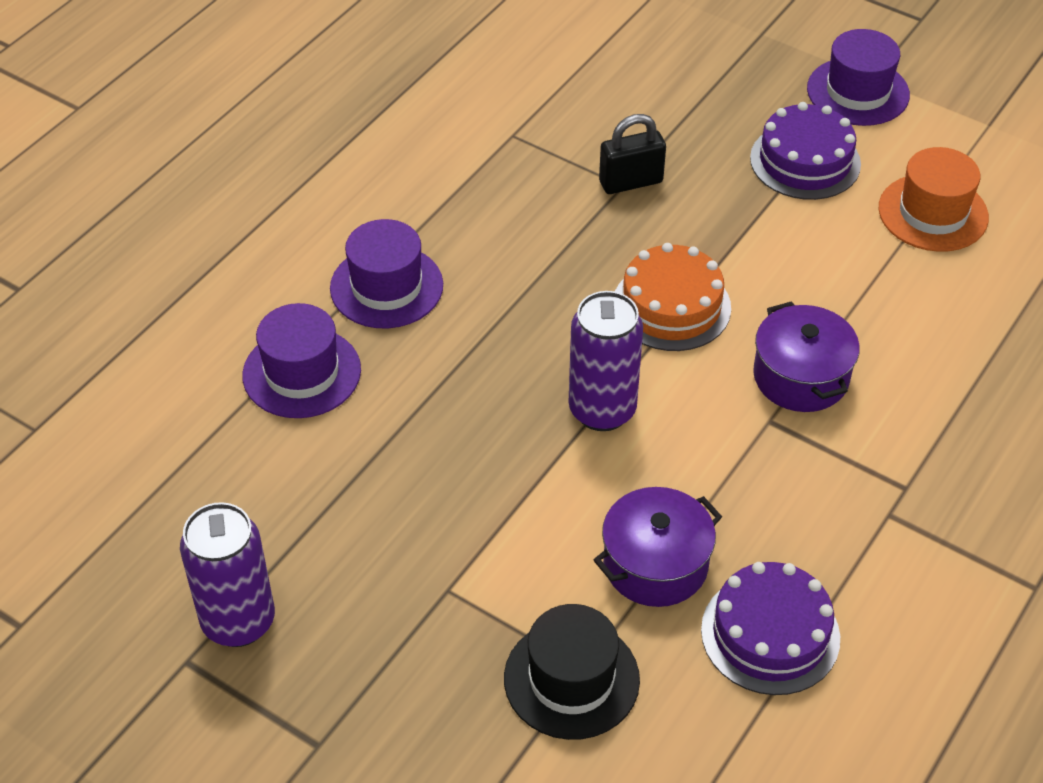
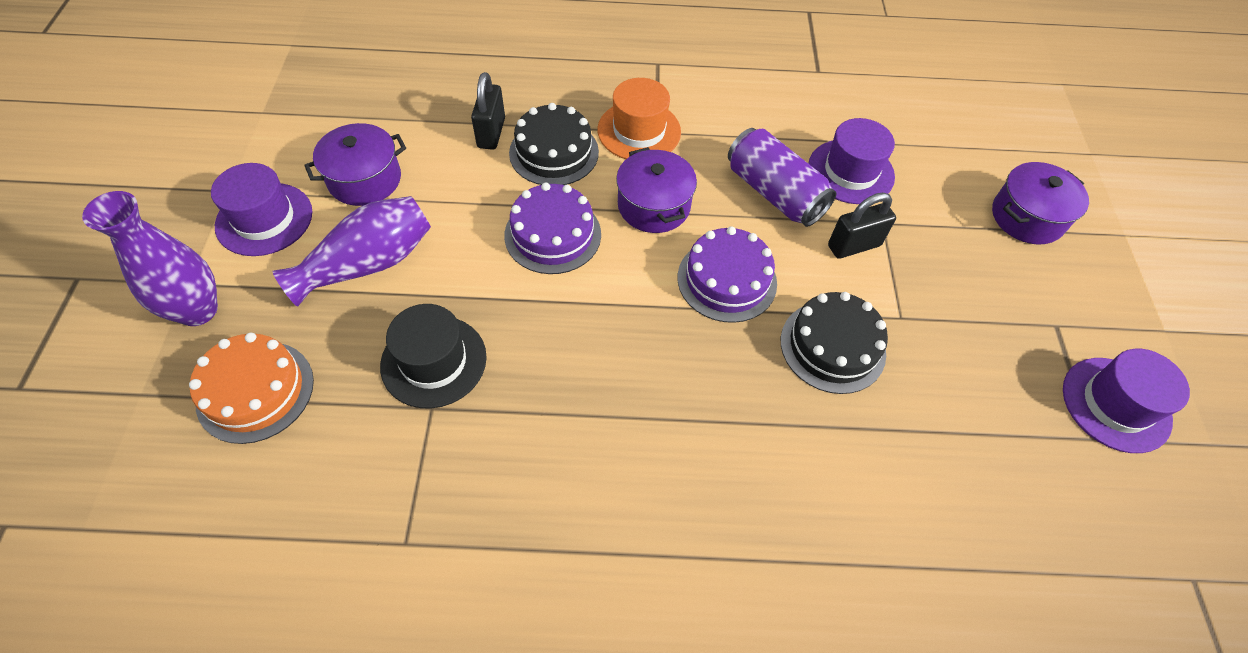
black cake: none = 0 -> [509,103,599,185] [781,292,888,394] = 2
black padlock: [599,114,666,194] = 1 -> [471,72,505,150] [828,193,896,259] = 2
purple can: [180,502,275,647] [569,291,643,431] = 2 -> [728,128,836,227] = 1
purple pot: [594,487,722,607] [753,301,860,412] = 2 -> [304,123,406,206] [616,147,697,233] [992,162,1089,245] = 3
purple vase: none = 0 -> [82,191,218,326] [272,196,431,307] = 2

